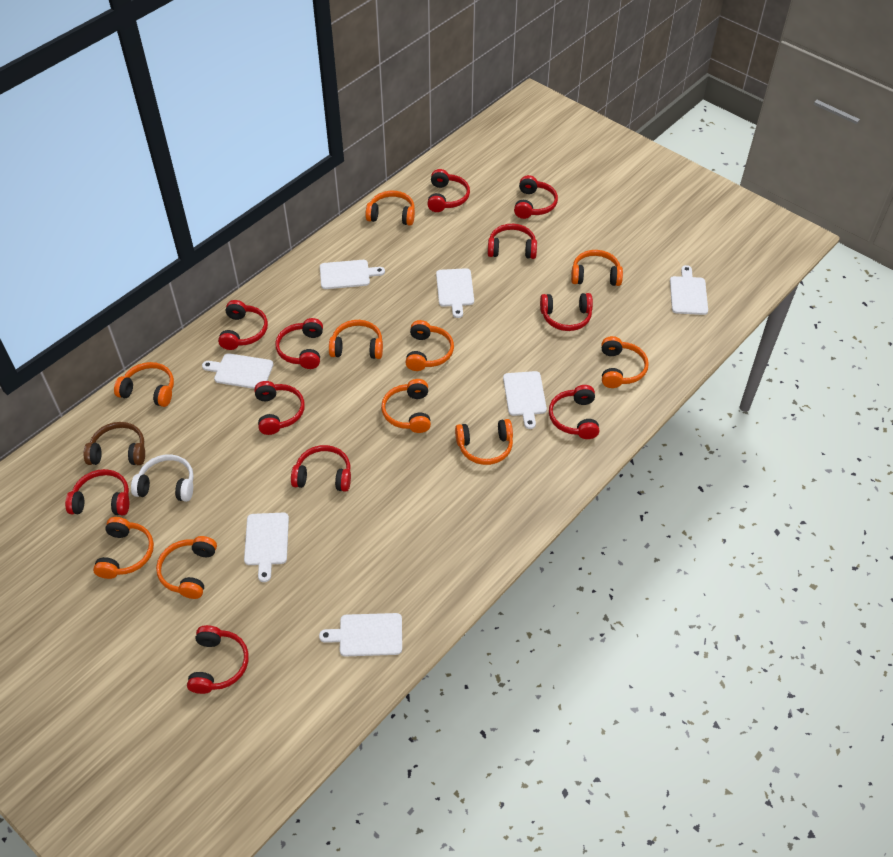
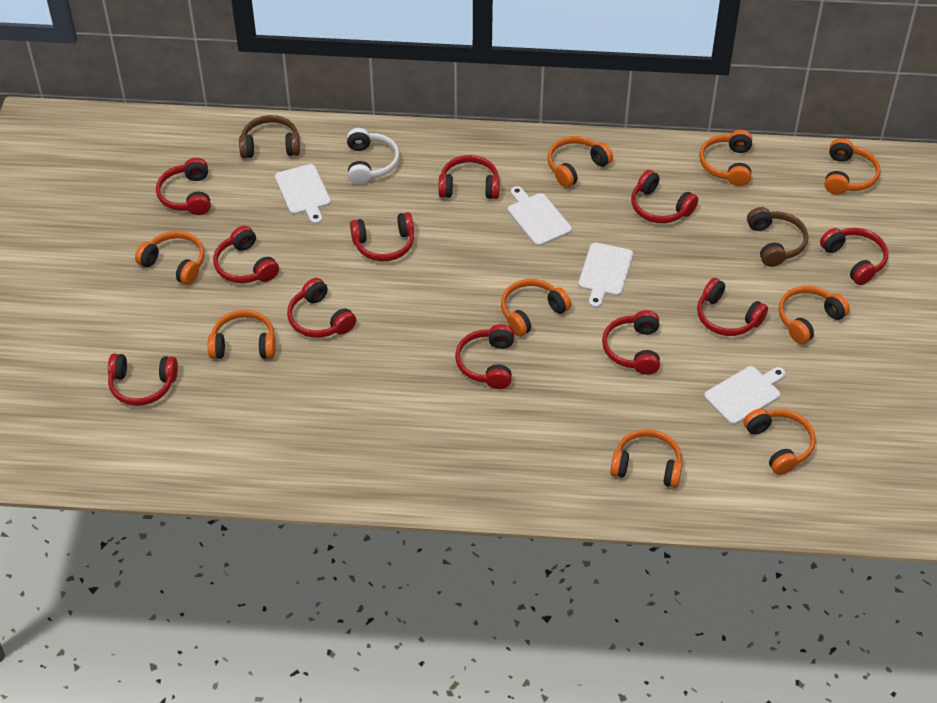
brown headphones: [83,422,145,465] = 1 -> [239,115,300,158] [747,207,808,267] = 2
orange headphones: [93,517,154,579] [114,362,174,407] [156,536,217,599] [329,320,383,359] [366,191,415,226] [381,379,431,433] [405,320,454,371] [455,419,513,465] [571,250,623,286] [602,336,649,388] = 10 -> [135,231,205,285] [208,310,276,359] [501,279,571,337] [547,136,613,188] [610,429,682,488] [699,130,752,186] [744,408,816,475] [779,286,850,344] [824,138,880,195] = 9
white cutting board: [202,353,273,389] [244,513,289,582] [319,613,402,656] [320,260,385,289] [436,268,474,318] [503,371,547,429] [670,265,708,315] = 7 -> [275,164,331,224] [508,186,572,246] [578,243,633,308] [704,366,786,425] = 4

